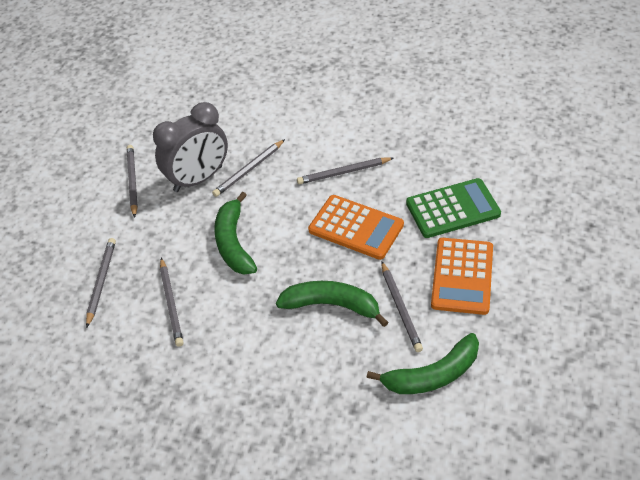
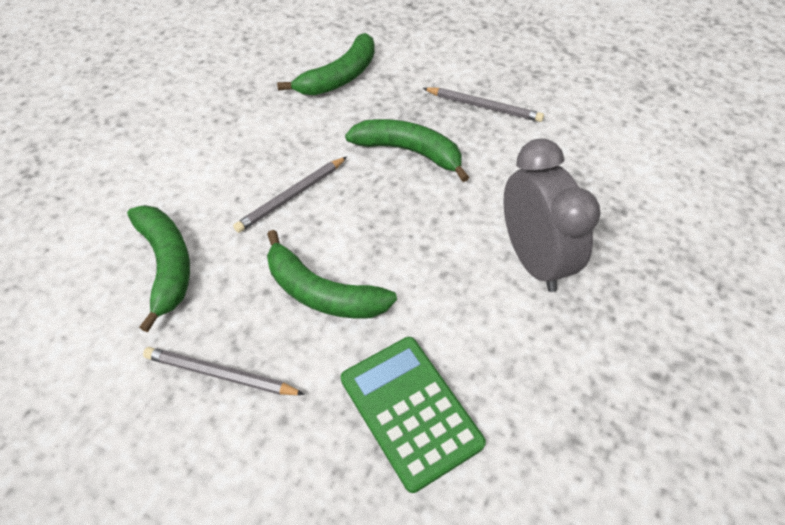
green banana: [214,191,257,275] [276,281,389,327] [366,333,479,394] = 3 -> [127,205,190,332] [267,230,397,319] [277,33,375,95] [345,119,470,182] = 4
grey pencil: [86,238,116,328] [127,145,138,218] [160,258,184,347] [212,139,285,197] [297,157,394,184] [381,261,423,352] = 6 -> [143,347,305,395] [233,157,347,233] [423,87,544,122] = 3
orange calculator: [308,195,404,260] [431,238,493,315] = 2 -> none = 0

